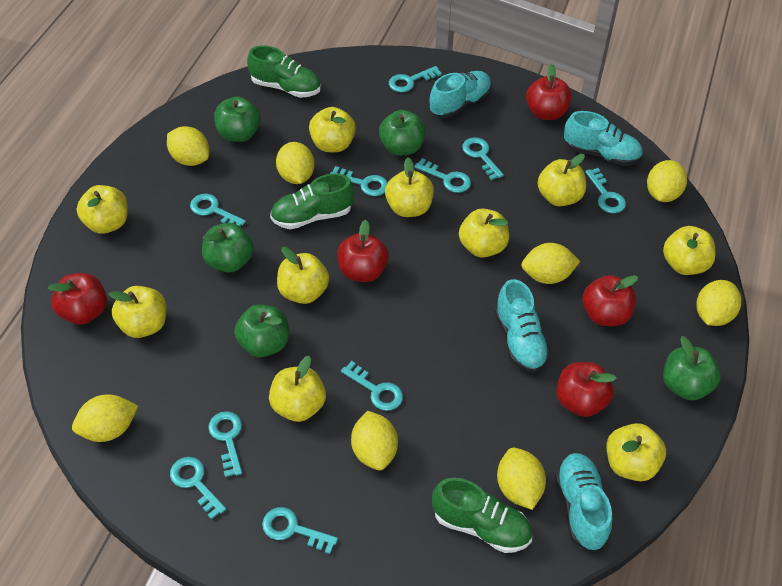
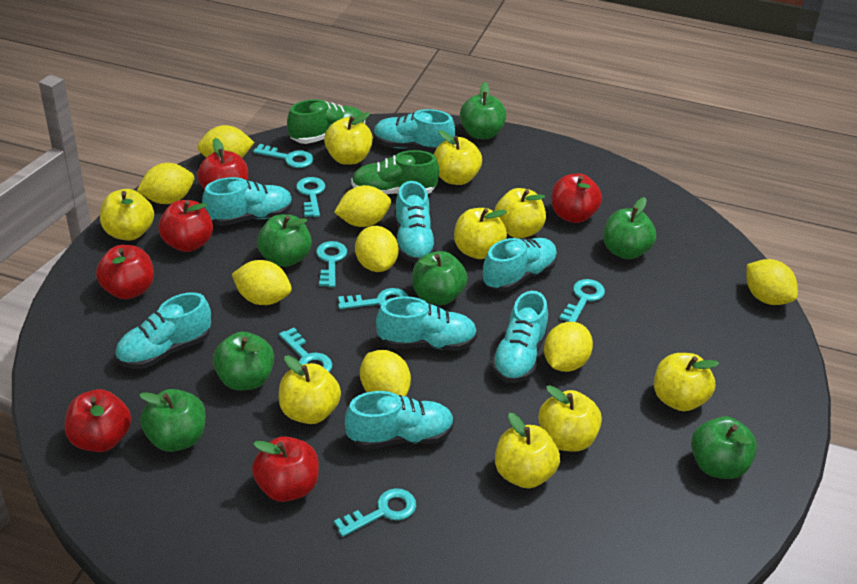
green apple: [202,223,254,273] [214,97,261,142] [234,305,289,357] [379,110,425,156] [663,336,721,401] = 5 -> [139,389,206,452] [213,332,274,391] [257,214,312,267] [412,251,468,305] [460,82,506,139] [603,197,656,260] [691,416,757,479] = 7
green shoe: [247,45,321,98] [270,173,354,229] [432,478,532,553] = 3 -> [287,99,365,144] [351,150,439,195] = 2
red apple: [47,273,107,325] [337,220,389,282] [526,64,572,120] [556,362,617,417] [582,275,638,326] = 5 -> [65,389,131,452] [96,245,154,299] [158,200,213,252] [197,138,248,190] [252,436,319,502] [552,173,602,223] = 6
turquoise key: [170,457,226,520] [190,194,246,226] [208,411,242,477] [262,507,338,554] [330,166,388,196] [341,361,403,411] [389,66,442,92] [414,158,471,193] [462,138,504,180] [585,168,626,213] = 10 -> [253,144,313,168] [279,328,332,372] [296,177,326,217] [316,241,347,287] [334,488,416,537] [338,288,409,309] [559,279,605,322] = 7
turquoise shoe: [429,71,492,118] [495,279,550,373] [555,453,612,551] [564,111,643,166] = 4 -> [115,292,211,369] [202,177,293,226] [345,391,454,449] [374,109,455,152] [376,296,478,351] [395,181,436,263] [482,238,557,292] [491,291,548,383] = 8
yellow apple: [77,185,128,234] [109,286,167,338] [269,356,326,422] [277,247,329,304] [309,107,356,152] [385,157,434,217] [459,209,509,258] [537,154,586,206] [607,423,666,481] [663,226,716,275] = 10 -> [100,189,154,241] [279,355,341,424] [324,112,373,165] [434,130,482,185] [454,208,507,259] [495,188,546,239] [495,413,560,488] [538,385,602,452] [654,353,719,411] = 9

